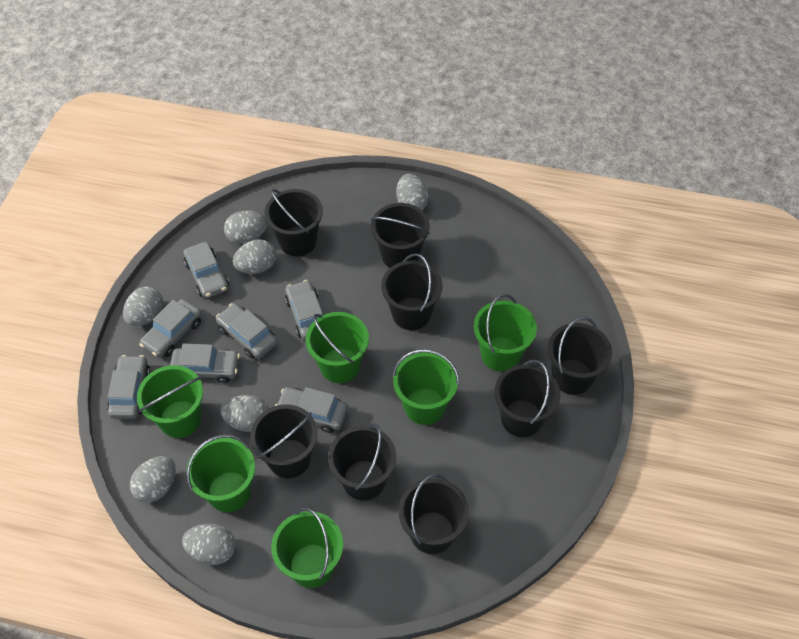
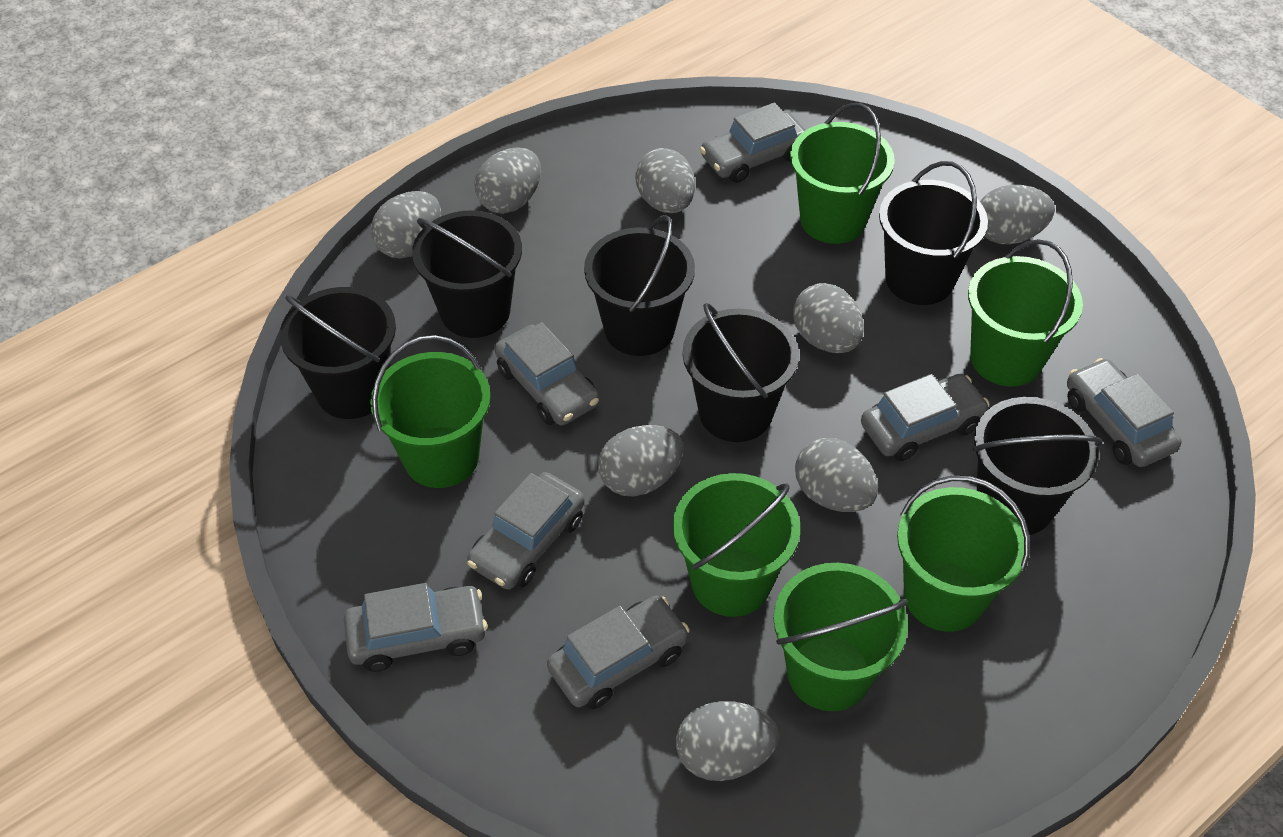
black bucket: [250,404,318,478] [265,189,323,256] [328,424,396,501] [371,203,430,268] [381,254,443,330] [398,474,469,554] [494,360,560,437] [548,317,612,395] = 8 -> [280,287,396,419] [412,210,522,338] [584,215,695,356] [683,303,799,442] [879,161,988,305] [973,397,1102,535] = 6
grey egg: [123,286,163,326] [130,456,176,503] [182,524,235,565] [220,395,269,432] [224,210,267,244] [233,239,276,274] [396,173,429,210] = 7 -> [371,191,441,259] [474,147,541,214] [598,425,684,497] [635,148,695,213] [676,701,779,781] [793,283,864,353] [795,438,878,512] [980,185,1055,245] = 8

